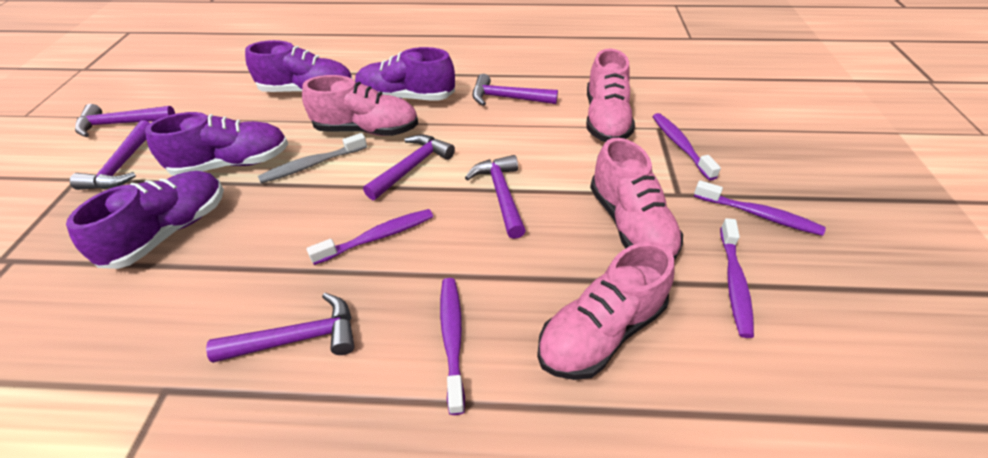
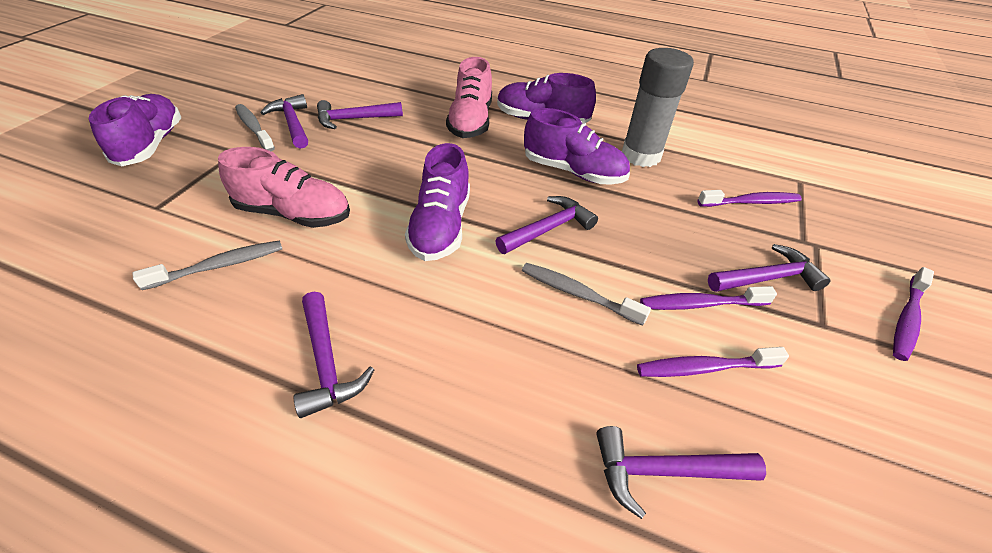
grey glue stick: none = 0 -> [622,48,694,167] = 1
grey toothbrush: [258,133,367,183] = 1 -> [133,240,282,290] [235,104,275,151] [522,263,651,326] = 3
pink shoe: [302,75,418,136] [537,242,675,380] [586,49,635,142] [590,138,683,261] = 4 -> [218,147,350,228] [446,57,492,138] = 2
purple toothbrush: [306,209,433,265] [440,278,465,415] [652,113,721,181] [694,180,826,236] [720,218,754,338] = 5 -> [637,347,789,377] [640,286,777,310] [698,190,802,207] [893,267,934,361] = 4

